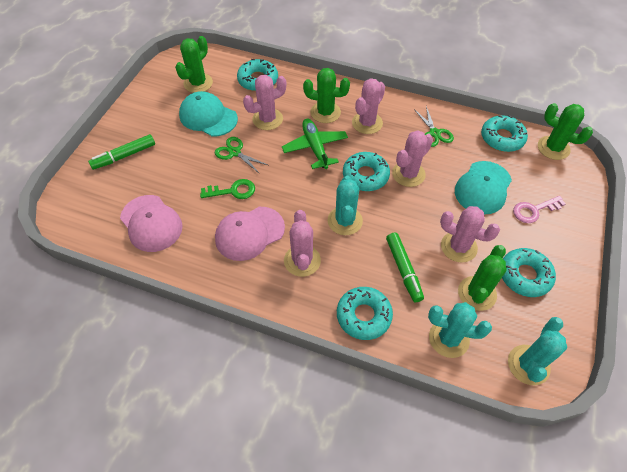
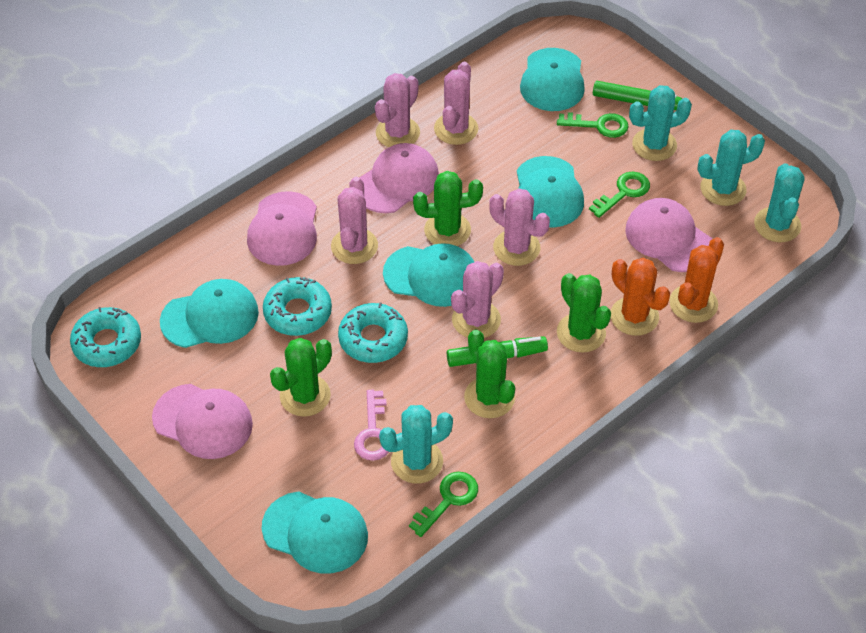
green key: [200,179,255,199] = 1 -> [409,472,478,537] [557,112,629,138] [589,172,650,218] = 3
green plane: [282,119,348,169] = 1 -> none = 0
green scissors: [215,137,268,174] [414,106,454,147] = 2 -> none = 0
orange cactus: none = 0 -> [611,258,670,336] [669,237,724,323] = 2
pink cap: [120,195,183,252] [215,207,285,261] = 2 -> [152,384,253,459] [247,191,317,266] [359,143,439,213] [625,198,712,272] = 4
turquoise cactus: [328,176,363,235] [428,302,492,358] [508,317,567,385] = 3 -> [379,405,453,484] [629,85,692,161] [697,130,765,206] [754,163,805,242] = 4
turquoise cap: [179,91,238,137] [455,161,512,214] = 2 -> [160,279,259,348] [262,491,368,574] [383,243,474,307] [517,156,584,228] [520,48,585,111] = 5
turquoise donut: [237,59,278,91] [337,287,393,340] [343,152,390,191] [481,115,528,152] [502,248,556,297] = 5 -> [70,307,141,367] [263,277,332,336] [338,303,408,363] = 3

